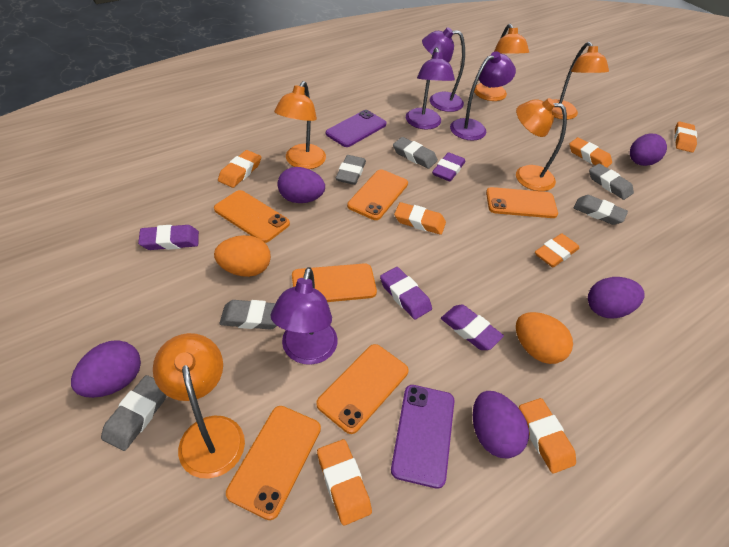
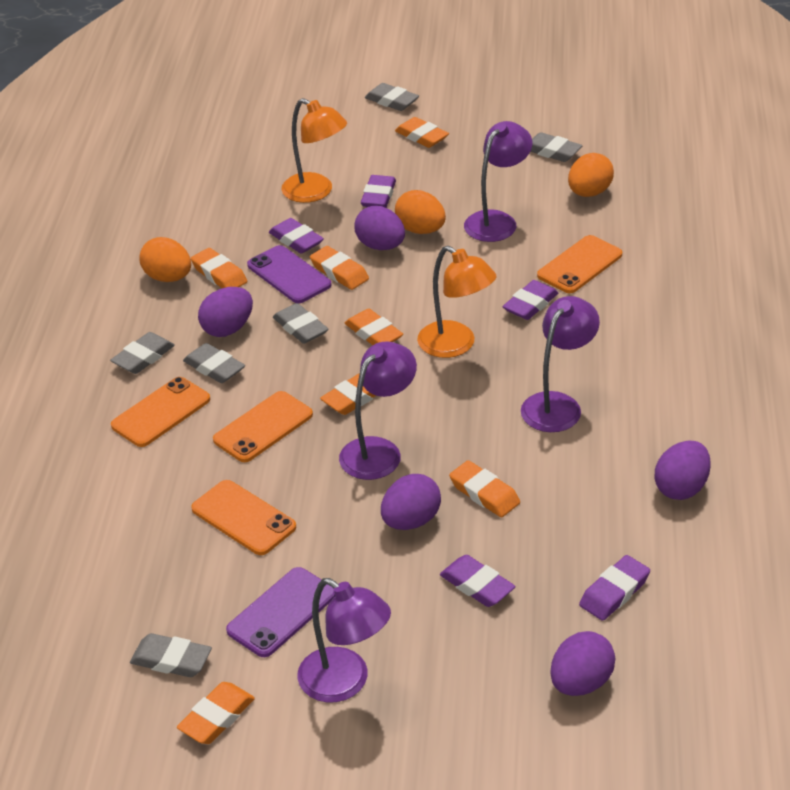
orange egg: [214,235,271,277] [516,312,573,364] = 2 -> [139,237,191,282] [395,190,446,234] [568,153,614,197] = 3
orange lamp: [153,333,245,479] [274,81,326,169] [474,24,529,101] [516,98,567,191] [552,42,609,120] = 5 -> [282,98,347,203] [417,246,496,358] = 2
orange phone: [214,190,290,243] [226,406,321,520] [292,264,377,302] [316,344,409,434] [347,169,408,220] [486,187,558,218] = 6 -> [111,377,210,447] [191,480,296,555] [213,391,313,462] [537,235,622,293] = 4
purple eraser: [138,225,199,250] [380,267,432,319] [432,152,465,181] [441,305,504,350] = 4 -> [269,218,324,254] [361,175,396,208] [440,555,516,607] [503,280,558,320] [579,555,650,621] = 5

